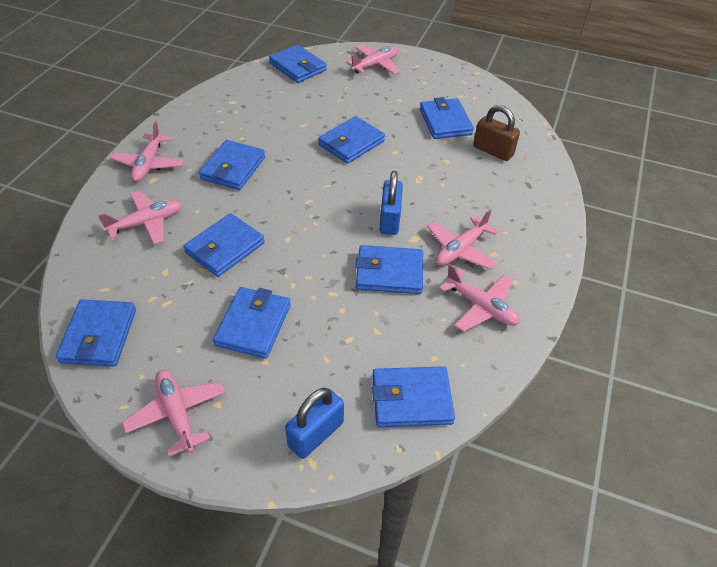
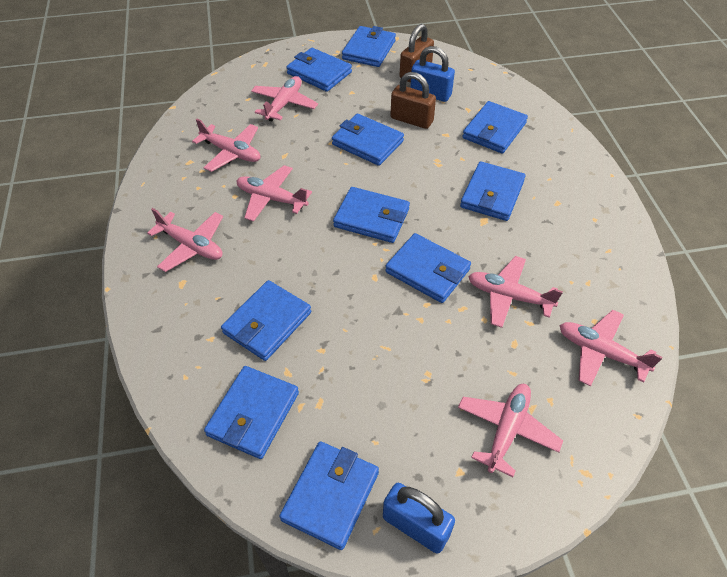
blue wallet: [56,299,136,367] [183,213,265,277] [199,140,265,190] [213,287,291,359] [269,44,327,83] [318,116,385,164] [355,245,423,294] [372,366,455,427] [420,97,474,139] = 9 -> [204,366,299,459] [221,280,311,361] [280,441,379,550] [286,48,352,92] [332,114,404,166] [333,187,410,243] [342,26,396,67] [385,233,471,303] [460,161,525,221] [462,101,528,154] = 10
brown padlock: [473,105,520,161] = 1 -> [391,72,436,129] [400,24,434,82] = 2
pink plane: [98,191,182,244] [110,121,184,182] [122,370,225,457] [346,45,400,74] [427,209,499,270] [439,264,520,332] = 6 -> [147,208,223,272] [192,119,260,172] [236,165,312,222] [251,76,318,121] [458,384,563,477] [468,256,563,328] [560,310,663,386] = 7

